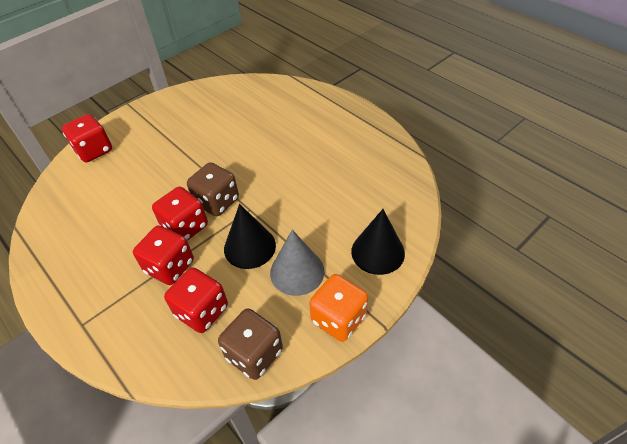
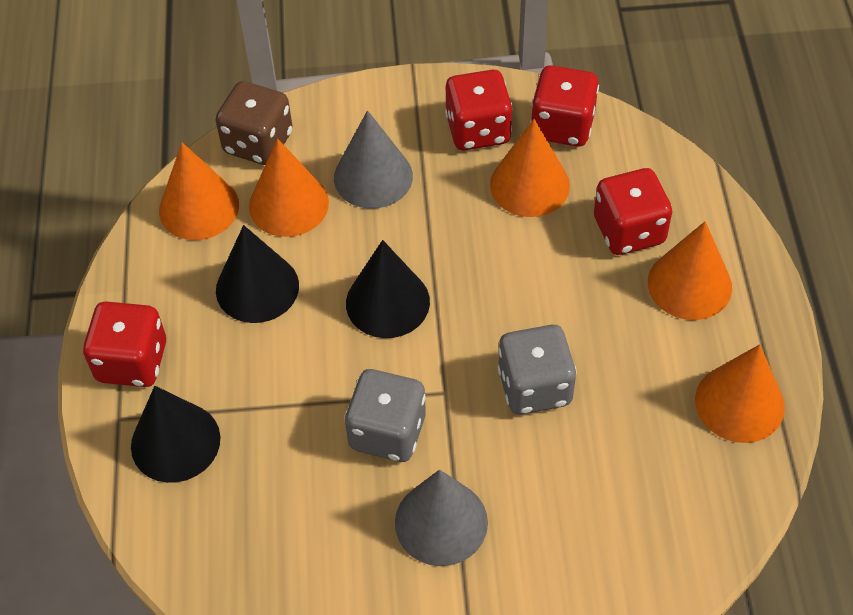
black cone: [224,204,276,269] [351,209,405,275] = 2 -> [131,386,220,483] [216,225,299,323] [346,240,430,338] = 3
brown dice: [187,162,239,216] [218,308,283,380] = 2 -> [216,81,292,165] = 1
grey cone: [270,230,324,296] = 1 -> [334,110,413,209] [395,469,488,566] = 2
grey dice: none = 0 -> [345,369,426,462] [497,325,577,415] = 2
orange cone: none = 0 -> [159,143,239,240] [249,139,329,237] [490,119,570,217] [648,221,732,320] [695,344,785,443] = 5
orange dice: [309,274,368,342] = 1 -> none = 0

